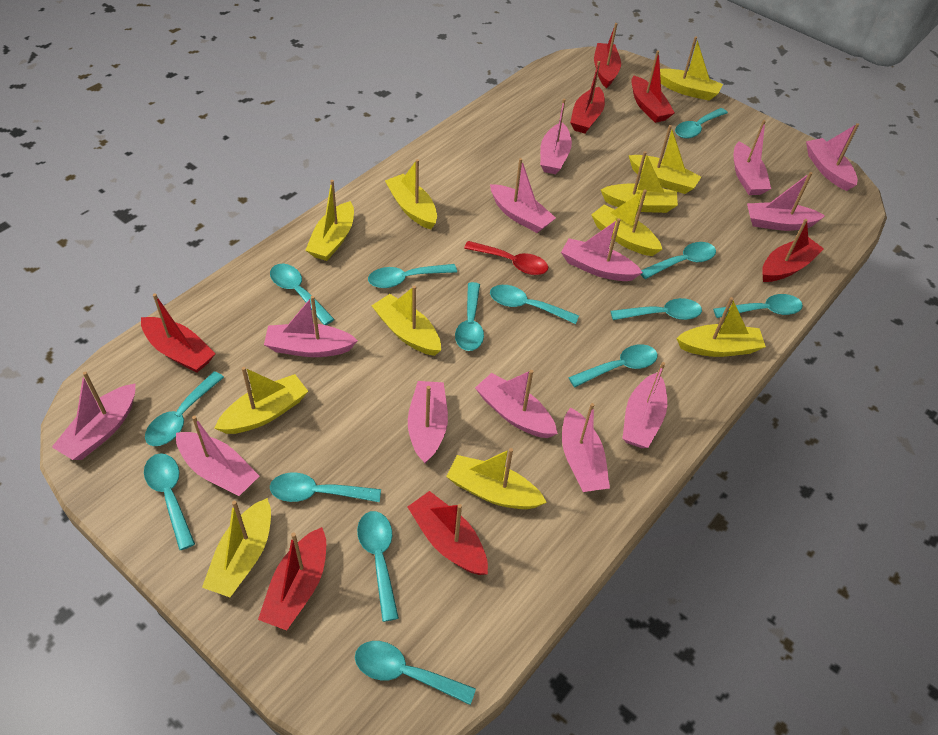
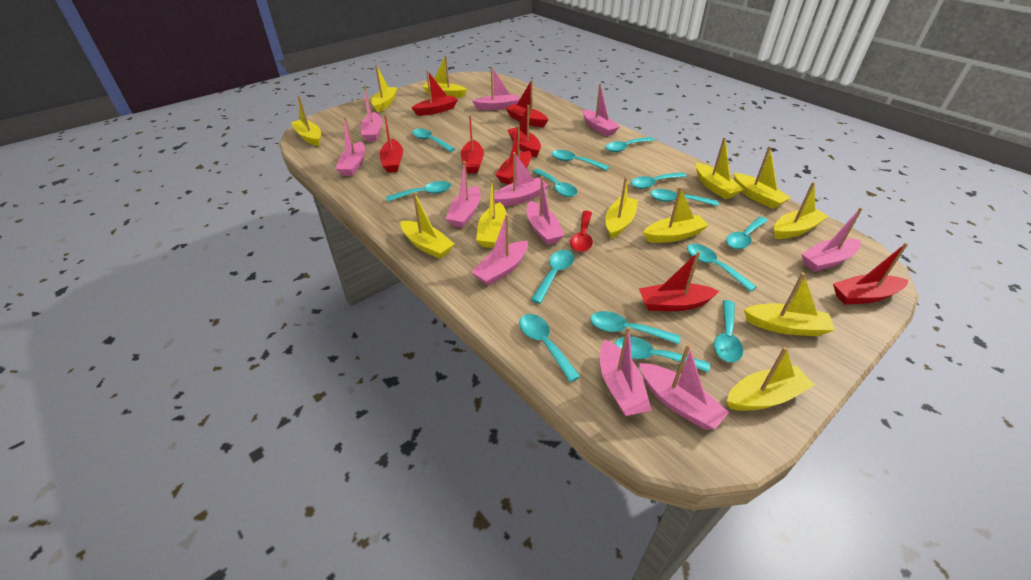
pink boat: [52,371,135,460] [176,416,259,496] [264,296,358,357] [408,381,448,463] [475,370,558,438] [490,158,556,233] [540,99,572,174] [561,218,643,281] [562,403,610,492] [622,362,667,448] [733,120,771,195] [747,172,825,231] [806,123,859,191] = 13 -> [336,117,365,176] [360,87,382,142] [446,161,480,228] [471,214,528,286] [472,67,520,110] [494,152,548,207] [527,176,565,245] [583,83,620,137] [600,326,652,416] [639,344,729,430] [801,207,863,272] = 11
red boat: [141,293,215,372] [258,527,326,631] [408,491,488,575] [570,61,605,134] [594,23,621,89] [631,50,675,123] [762,219,824,282] = 7 -> [380,114,403,173] [412,70,458,116] [461,115,484,174] [495,125,531,184] [506,80,548,127] [508,105,541,158] [639,251,719,311] [833,243,908,305] = 8
yellow boat: [202,498,271,597] [214,367,308,434] [305,180,354,261] [372,286,441,356] [385,159,437,229] [446,448,547,509] [591,189,662,256] [601,151,678,213] [628,125,701,194] [660,37,723,101] [676,297,766,357] = 11 -> [291,96,321,146] [372,65,397,113] [401,192,454,259] [423,55,467,98] [476,178,507,248] [605,177,638,239] [643,187,709,243] [696,137,744,199] [727,347,815,411] [734,146,791,209] [744,272,835,336] [774,182,829,239] = 12

